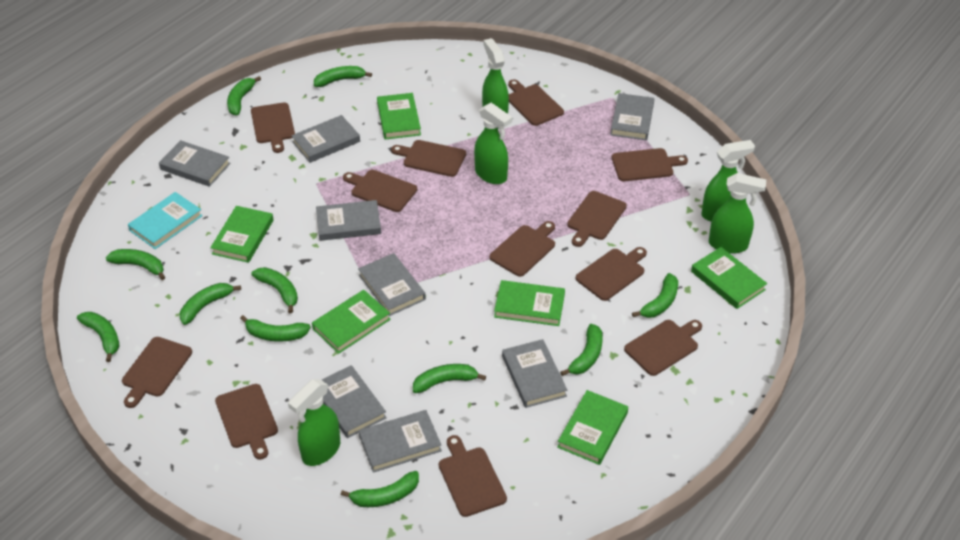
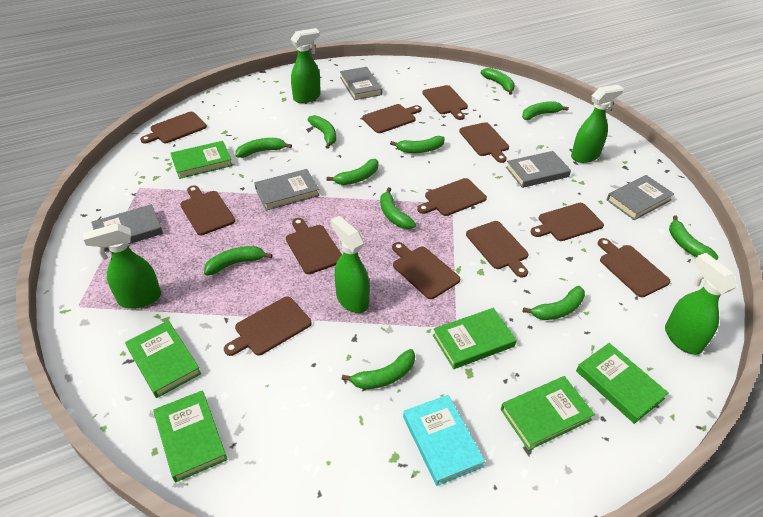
grey book: [159,140,230,187] [291,115,360,163] [316,200,381,241] [322,365,387,438] [358,253,426,316] [359,410,442,473] [502,339,567,408] [610,93,654,140] = 8 -> [91,204,163,252] [254,169,320,211] [340,67,382,100] [506,151,571,188] [607,175,674,220] = 5

